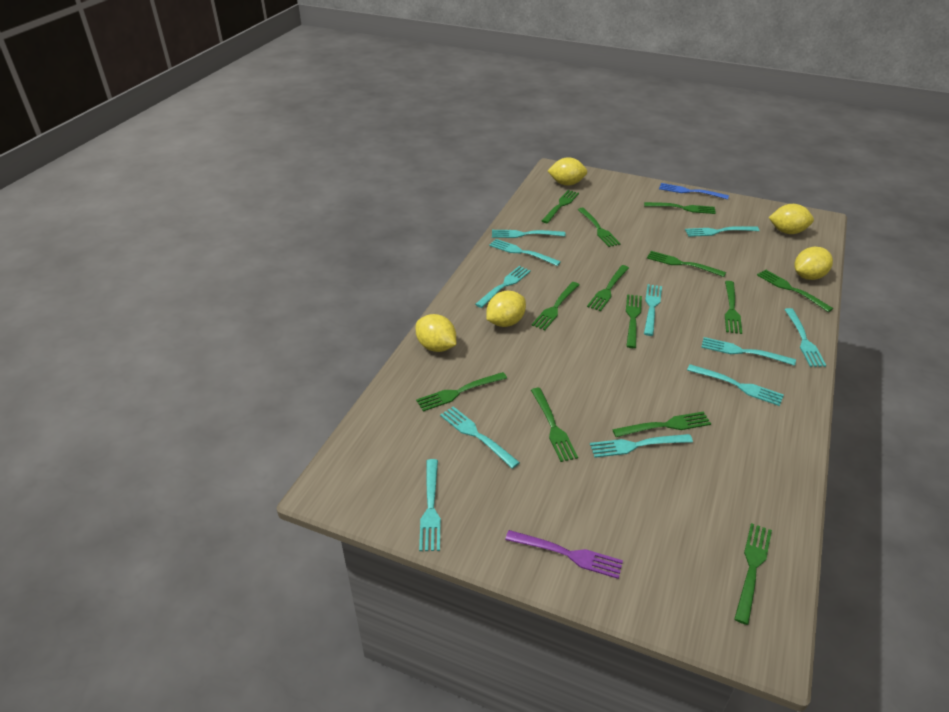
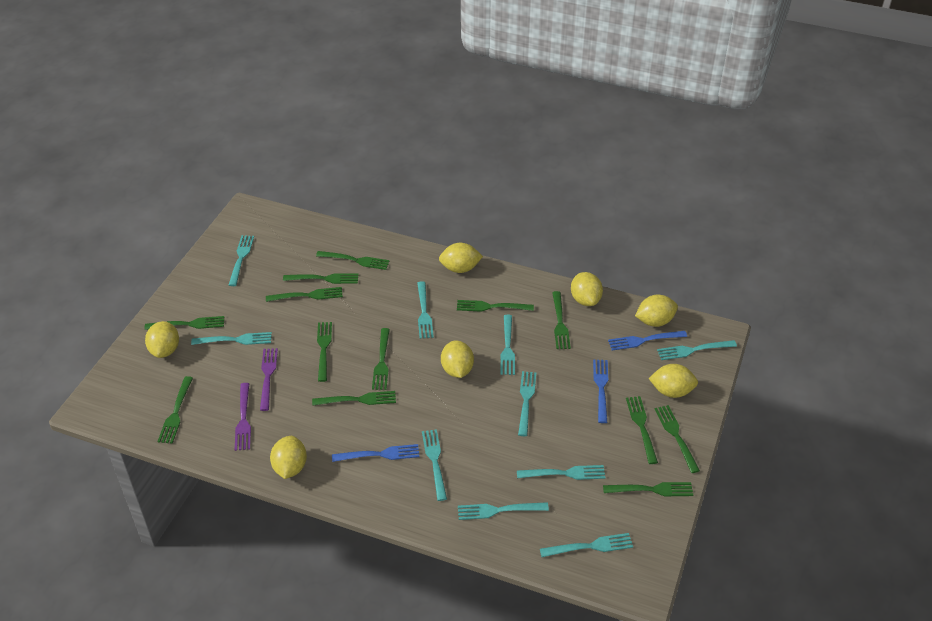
blue fork: [659,183,729,199] = 1 -> [332,444,419,462] [593,359,608,423] [608,331,687,351] = 3
purple fork: [505,530,623,579] = 1 -> [235,383,251,451] [260,348,278,411] = 2
turquoise fork: [419,459,441,551] [440,406,520,469] [475,266,531,308] [489,239,561,266] [492,230,566,238] [590,434,693,458] [644,284,662,336] [685,226,759,237] [687,364,784,406] [701,337,796,366] [784,308,827,367] = 11 -> [191,332,272,345] [229,235,254,286] [417,281,434,339] [422,429,447,501] [458,502,549,520] [501,315,515,375] [517,465,606,480] [518,371,536,436] [540,533,633,557] [657,340,737,360] = 10
yellow lemon: [416,314,456,352] [486,291,526,327] [548,157,587,186] [769,204,814,234] [794,247,833,280] = 5 -> [145,321,179,358] [270,436,307,479] [439,243,483,273] [441,340,474,378] [571,272,603,306] [635,295,678,327] [648,364,698,398] = 7

